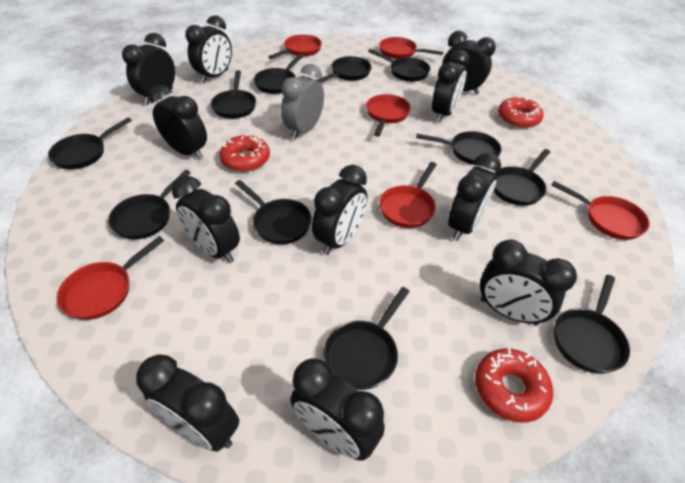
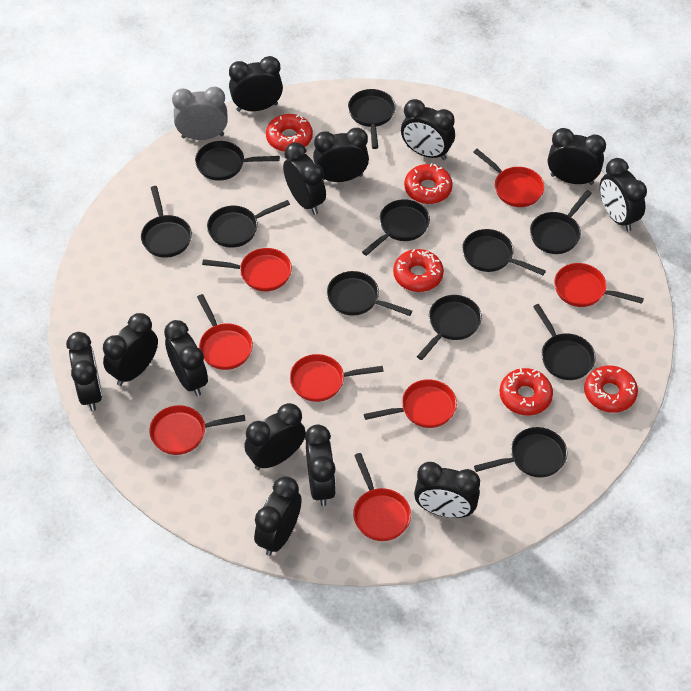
black clock: [122,33,175,105] [136,355,239,452] [149,85,207,160] [172,176,240,263] [185,15,232,83] [291,358,385,461] [312,165,367,255] [432,50,470,123] [442,31,496,95] [448,153,501,241] [480,240,577,326] = 11 -> [66,332,102,411] [103,313,158,386] [164,320,208,396] [229,56,283,112] [244,403,306,470] [254,476,302,556] [283,142,326,215] [305,425,336,506] [313,128,369,182] [401,99,455,160] [414,462,480,518] [548,128,606,185] [600,158,647,232] = 13
red donut: [220,134,270,172] [475,348,553,423] [498,96,544,128] = 3 -> [266,114,313,152] [393,249,444,292] [404,163,453,204] [500,368,553,415] [584,365,638,413] = 5
red pan: [57,236,164,320] [269,34,322,59] [366,94,411,137] [379,37,443,59] [379,162,437,228] [551,181,650,240] = 6 -> [149,405,246,455] [197,294,253,370] [202,248,292,291] [290,354,384,402] [353,453,411,541] [364,379,457,428] [473,149,545,207] [554,263,644,307] = 8

